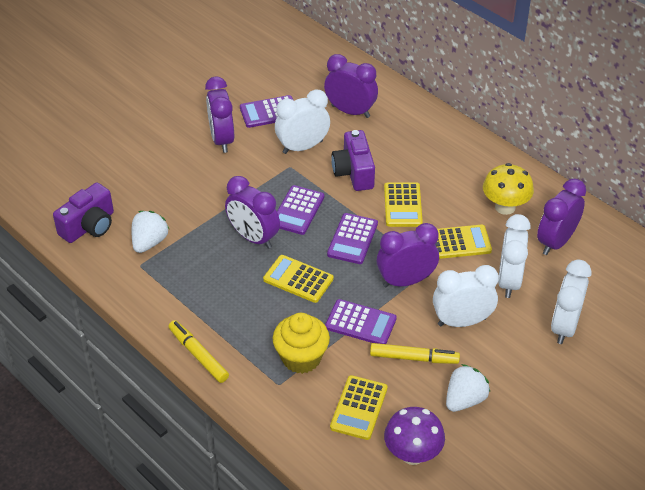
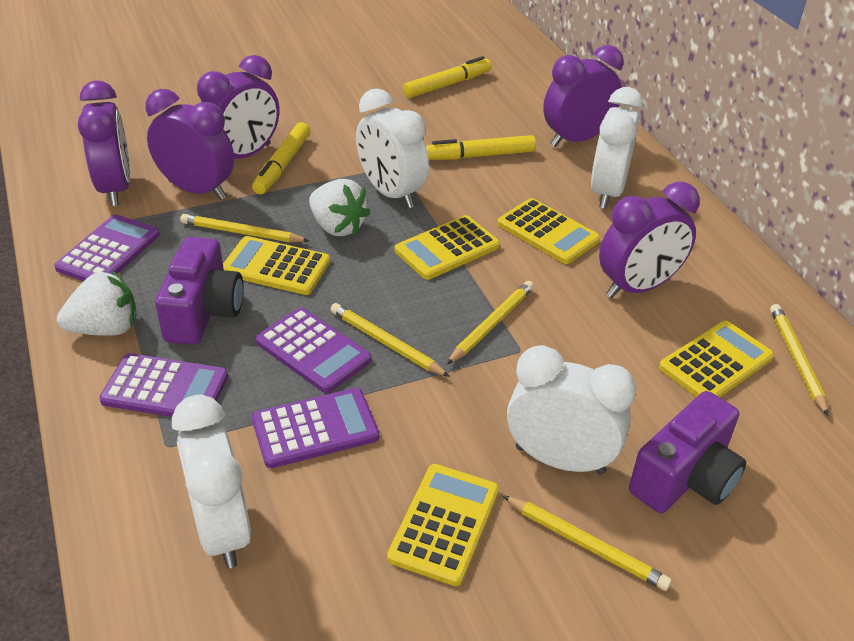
purple mushroom: [384,407,445,465] = 1 -> none = 0
yellow calculator: [263,255,334,303] [330,375,388,440] [384,182,423,227] [435,225,492,259] = 4 -> [223,236,330,295] [387,464,499,586] [395,215,500,280] [497,198,600,264] [659,321,774,397] = 5
yellow cupcake: [273,313,330,374] = 1 -> none = 0
yellow marker: [168,320,229,383] [370,343,460,364] = 2 -> [252,122,311,194] [403,56,492,98] [426,135,536,160] = 3
yellow mushroom: [483,163,534,215] = 1 -> none = 0
yellow pencil: none = 0 -> [180,214,309,242] [330,303,450,377] [447,281,534,364] [502,495,672,591] [770,304,829,416] = 5

